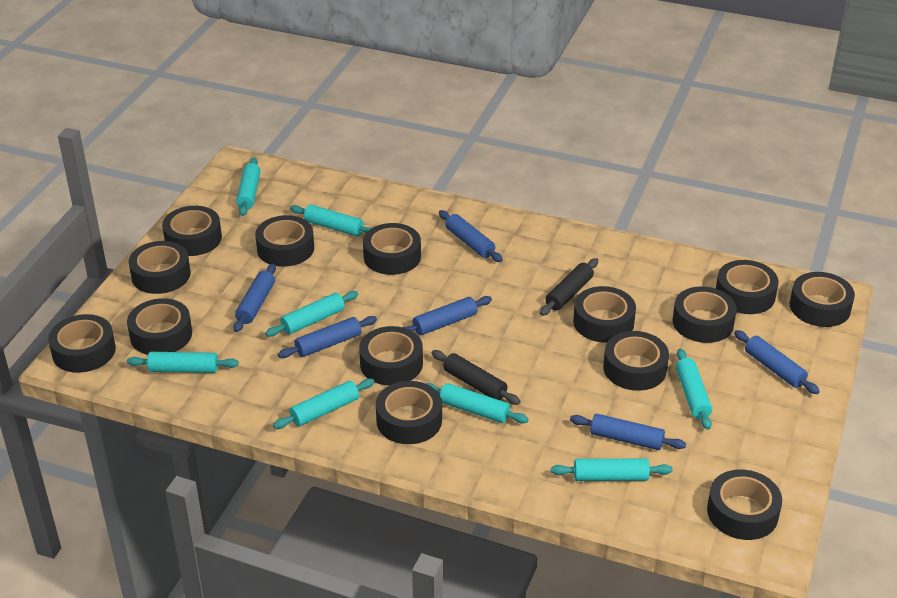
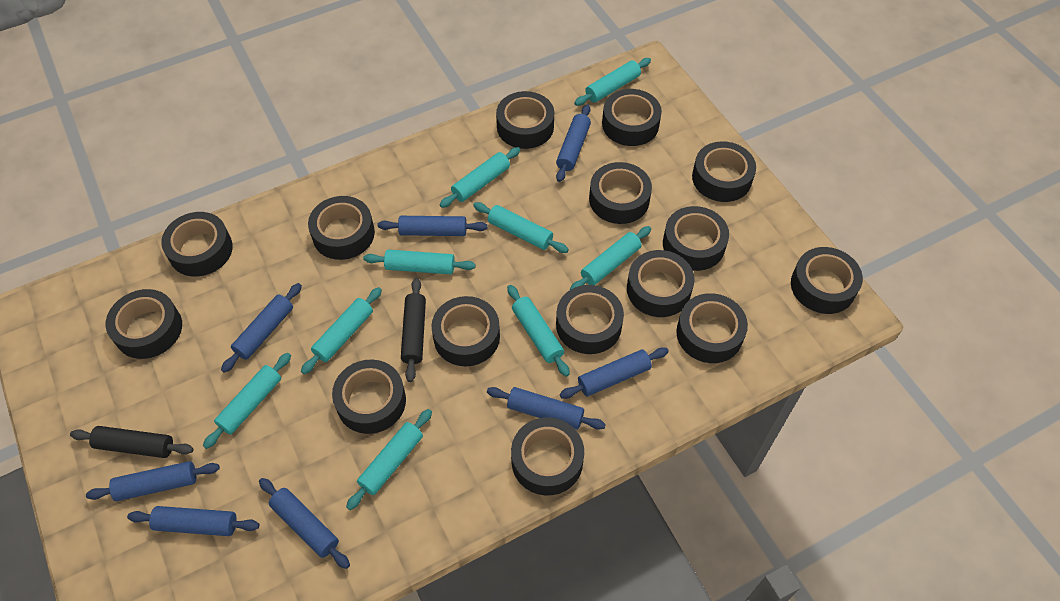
black tape: [48,314,116,373] [127,298,192,355] [129,241,191,294] [162,206,222,256] [255,215,314,267] [359,326,423,386] [363,223,421,275] [376,381,442,444] [573,286,636,343] [603,331,669,391] [673,286,737,343] [707,469,782,540] [716,260,779,314] [790,272,855,327] = 14 -> [106,289,182,359] [161,212,233,276] [308,196,375,260] [332,360,406,434] [432,296,500,366] [496,91,554,149] [511,417,584,495] [556,285,624,354] [589,162,652,224] [602,89,662,146] [627,250,695,317] [663,206,729,271] [676,293,748,363] [692,141,756,202] [791,247,863,314] = 15
blue rolling pin: [234,264,276,332] [278,316,377,358] [403,296,492,335] [439,210,503,262] [570,414,686,450] [734,330,820,394] = 6 -> [86,461,220,501] [127,506,259,536] [221,283,302,373] [259,478,350,569] [378,216,487,236] [487,387,606,430] [556,104,591,182] [560,347,669,399] = 8
turquoise rolling pin: [127,352,239,373] [236,158,261,216] [265,291,358,337] [273,379,374,429] [290,204,372,236] [425,383,529,424] [551,459,673,481] [676,349,712,430] = 8 -> [203,353,291,449] [301,287,382,374] [346,409,432,510] [363,250,476,274] [440,147,520,208] [473,202,569,253] [507,285,570,377] [570,226,651,290] [574,58,651,106] = 9

